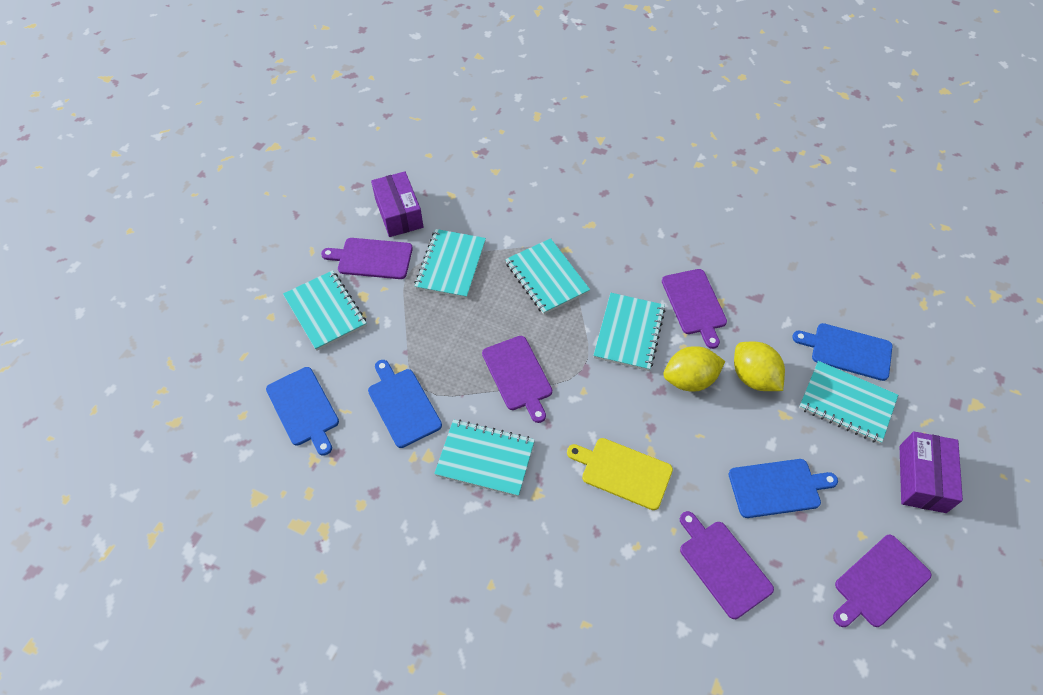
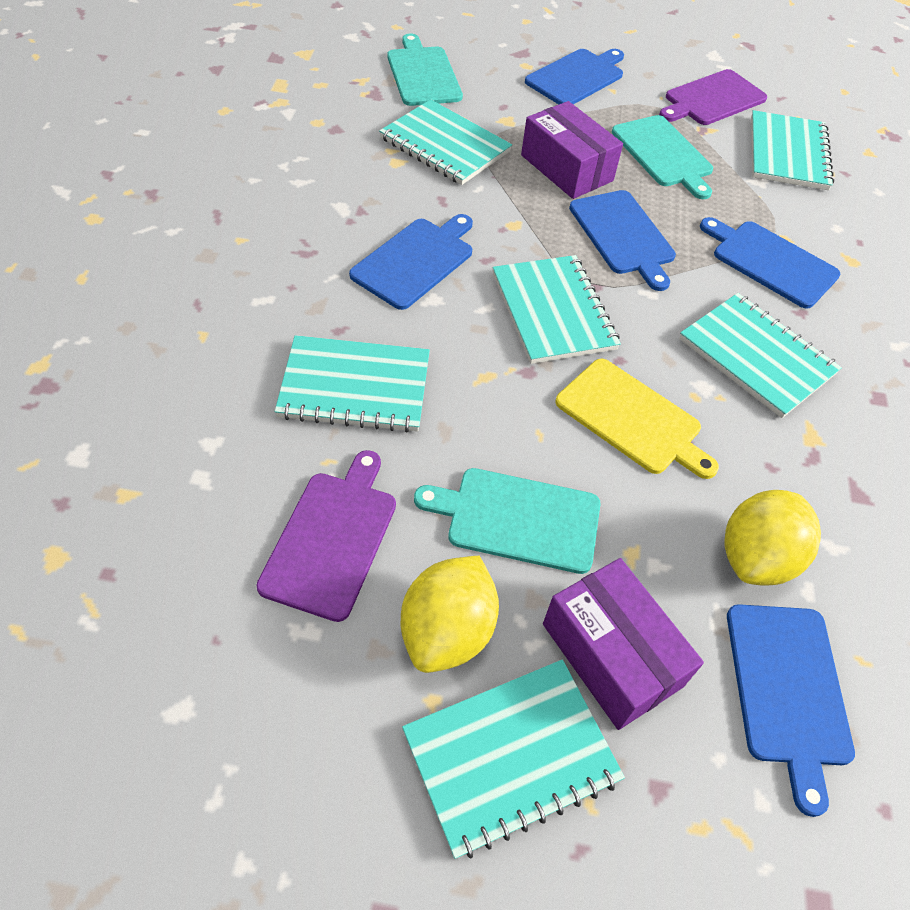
blue cutting board: [266,367,339,456] [368,360,442,448] [729,459,838,518] [792,323,893,381] = 4 -> [349,214,473,310] [525,49,624,104] [569,190,676,291] [700,217,840,309] [727,604,855,817] = 5
purple cutting board: [321,238,413,279] [482,336,552,423] [662,269,727,349] [680,511,774,619] [833,535,931,627] = 5 -> [256,450,396,622] [659,69,767,125] = 2
turquoise cutting board: none = 0 -> [387,34,463,106] [414,468,601,574] [612,115,713,199] = 3

